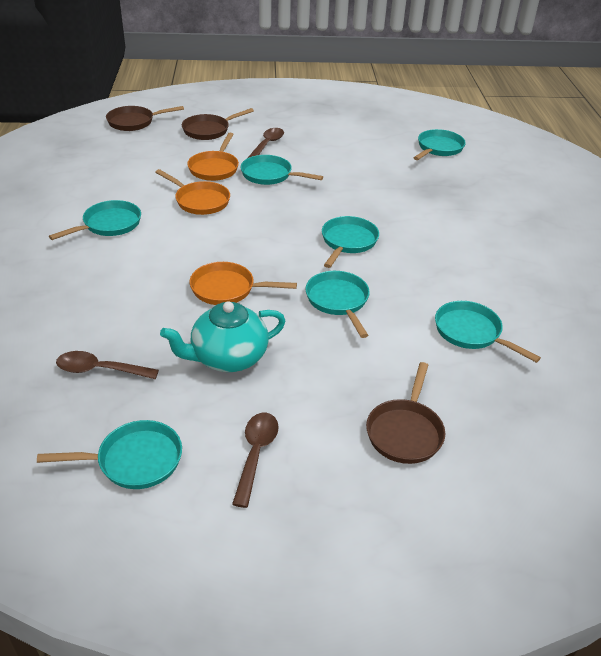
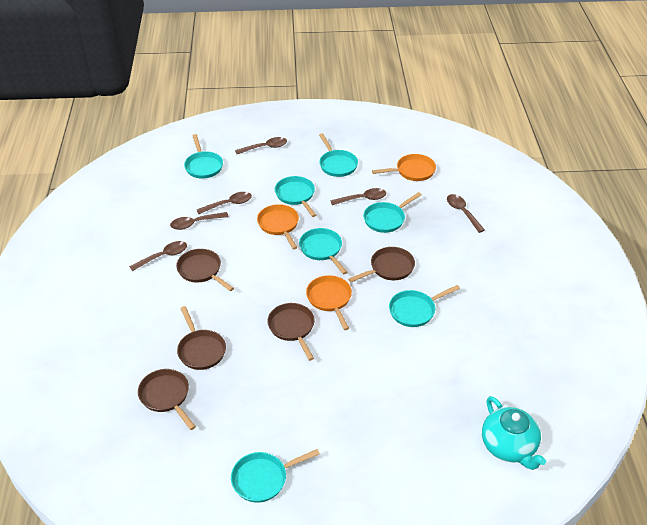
brown pan: [106,106,184,131] [182,108,254,140] [366,362,445,464] = 3 -> [138,369,196,430] [176,249,234,291] [177,306,226,370] [267,303,315,361] [348,247,415,282] = 5
brown spoon: [56,351,159,379] [232,413,279,508] [248,128,284,158] = 3 -> [129,241,187,271] [170,212,229,230] [197,192,252,214] [235,137,287,154] [330,188,386,205] [447,194,485,233] = 6

